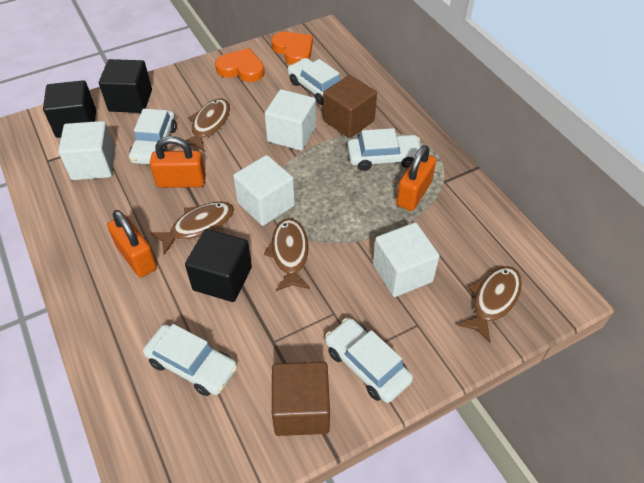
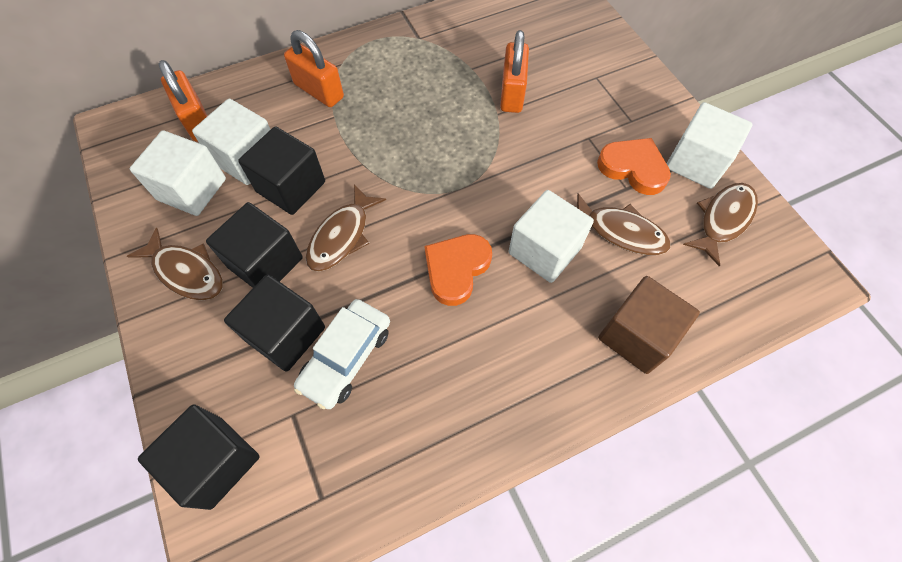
black cube: [43,80,96,138] [99,59,152,113] [185,229,252,302] = 3 -> [138,404,259,510] [206,202,303,288] [224,274,325,372] [238,126,325,215] = 4
brown cube: [272,362,330,436] [323,75,377,138] = 2 -> [598,276,700,374] = 1
white car: [129,109,177,165] [143,324,237,396] [288,58,340,105] [325,318,413,403] [347,128,420,171] = 5 -> [294,299,390,409] = 1

